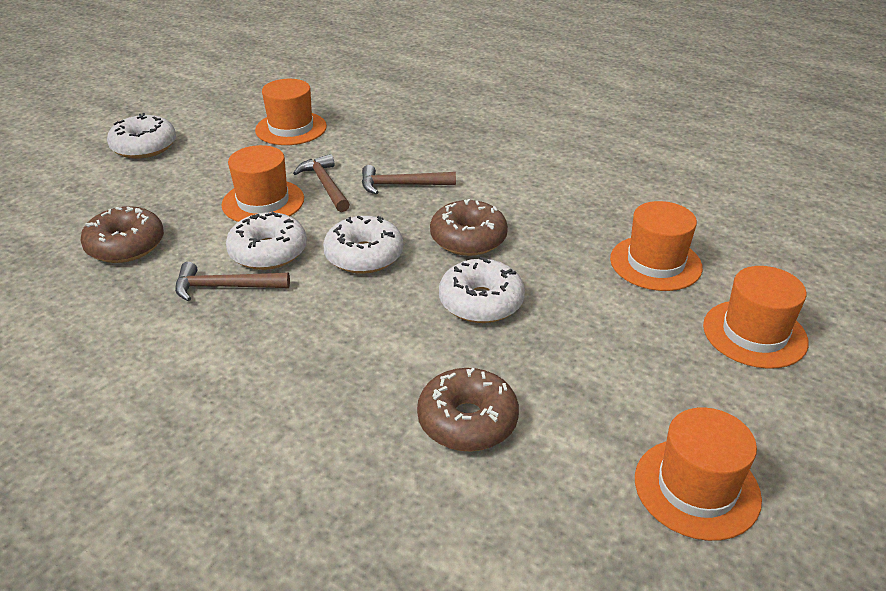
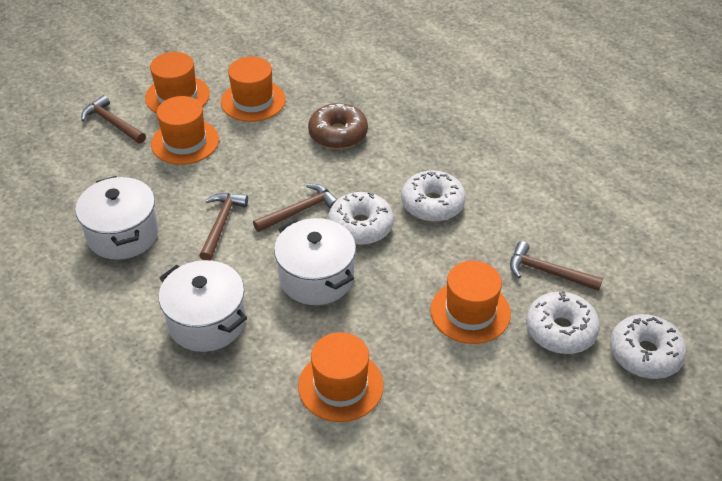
brown donut: [80,206,164,263] [417,368,519,451] [430,199,508,256] = 3 -> [308,103,368,149] = 1
brown hammer: [175,262,290,301] [293,154,350,212] [362,165,456,194] = 3 -> [81,95,146,144] [199,193,248,260] [253,184,337,232] [510,241,603,291] = 4
white pot: none = 0 -> [75,176,159,260] [159,260,247,352] [274,218,356,305] = 3

